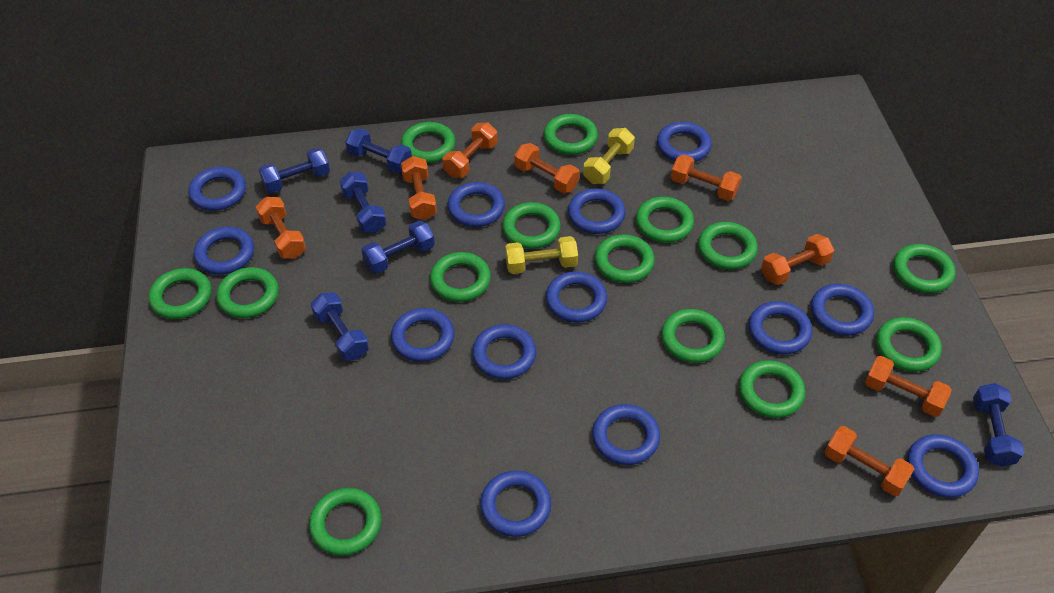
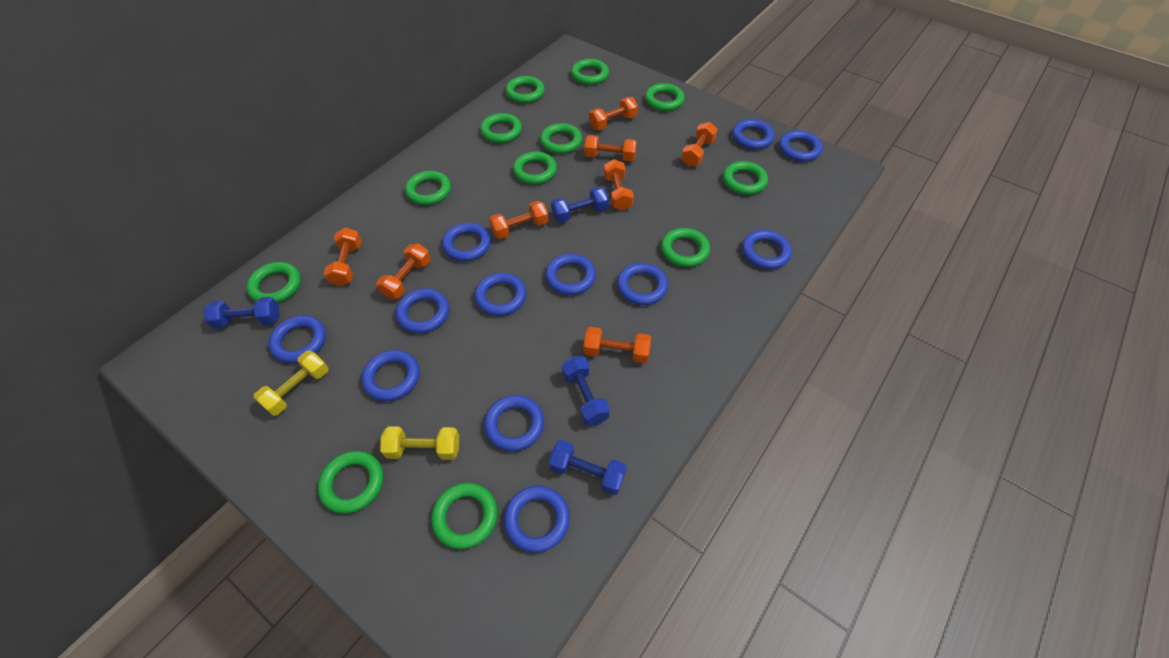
blue dumbbell: [259,148,330,193] [311,292,369,361] [340,172,387,233] [345,128,412,173] [361,221,435,274] [973,383,1024,467] = 6 -> [204,297,279,329] [549,440,627,495] [551,187,609,223] [562,356,610,426] = 4
blue ring: [188,167,246,211] [194,227,254,275] [391,308,455,362] [447,182,505,227] [472,324,536,379] [480,471,551,537] [546,271,607,323] [568,188,626,234] [592,404,660,465] [657,122,712,162] [749,301,812,355] [811,284,874,336] [907,434,979,498] = 13 -> [268,315,326,363] [361,350,419,401] [396,288,449,334] [442,223,491,261] [474,273,526,316] [484,395,544,451] [504,486,570,553] [545,253,596,295] [617,263,668,305] [732,119,775,149] [742,230,792,269] [779,130,823,162] = 12
green ring: [149,268,211,319] [216,267,279,318] [309,488,381,556] [401,122,455,163] [430,252,491,302] [502,202,561,249] [544,114,598,155] [595,234,655,283] [636,197,694,243] [661,309,725,363] [698,222,758,270] [739,360,805,418] [876,317,942,372] [893,244,955,293] = 14 -> [246,262,301,303] [318,451,383,513] [405,171,451,205] [431,483,497,549] [480,113,522,143] [505,76,545,103] [513,151,557,184] [540,123,582,154] [571,59,609,85] [645,83,685,111] [661,228,710,267] [723,161,768,195] = 12

